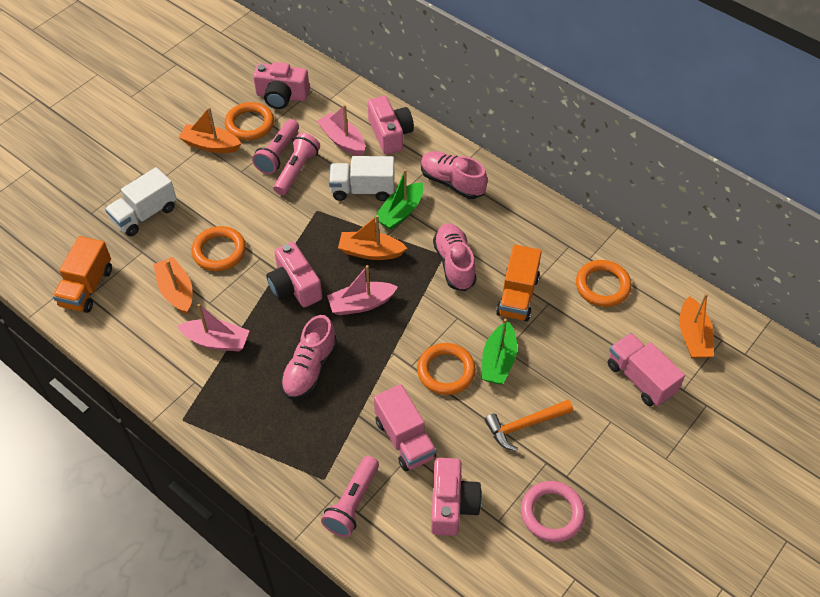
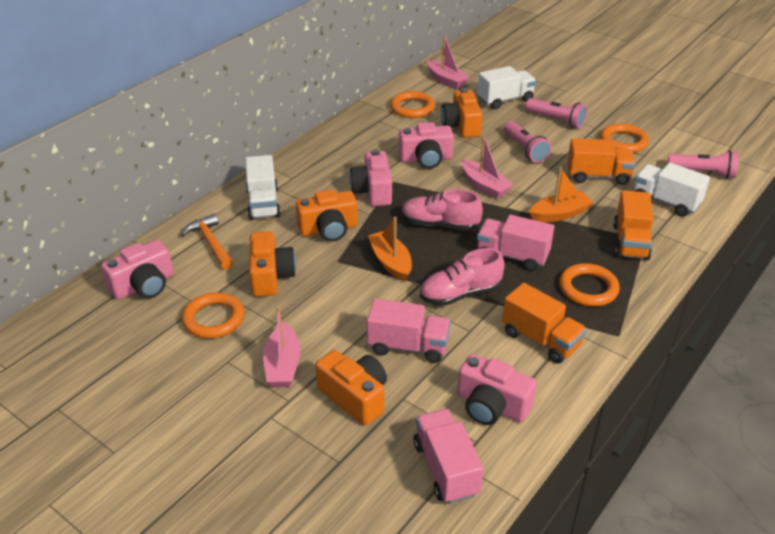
green boat: [375,169,424,230] [481,319,517,384] = 2 -> none = 0
orange boat: [153,257,193,314] [178,107,241,153] [338,215,407,260] [679,293,714,358] = 4 -> [368,217,412,281] [529,167,593,222] = 2
orange camera: none = 0 -> [249,231,296,297] [295,189,358,242] [315,350,387,426] [441,88,483,138] = 4
orange truck: [53,236,112,313] [496,245,542,322] = 2 -> [502,283,587,364] [568,138,635,185] [613,190,653,260] = 3
pink ring: [521,481,585,542] = 1 -> none = 0
pink shoe: [281,315,337,399] [421,151,487,199] [433,224,477,291] = 3 -> [402,189,483,231] [420,248,505,306] = 2
pink truck: [374,384,436,471] [607,333,685,406] = 2 -> [367,298,451,363] [414,409,484,504] [477,215,554,271] = 3
white truck: [105,167,177,236] [329,156,394,201] = 2 -> [245,155,281,220] [477,66,536,109] [634,163,710,217] = 3

